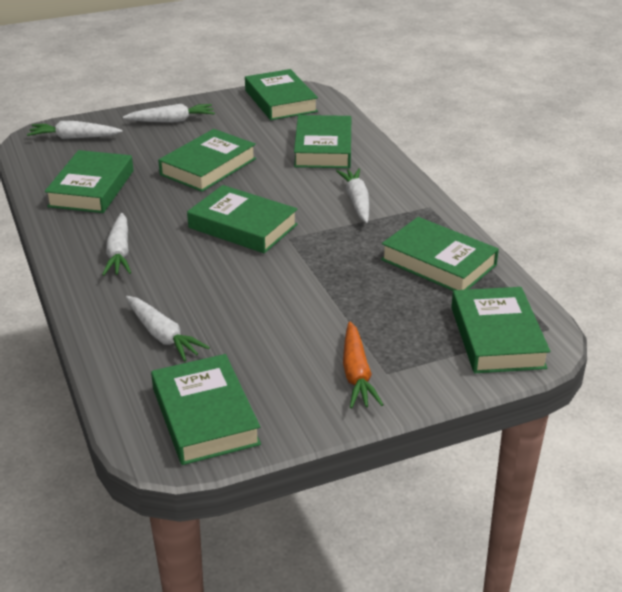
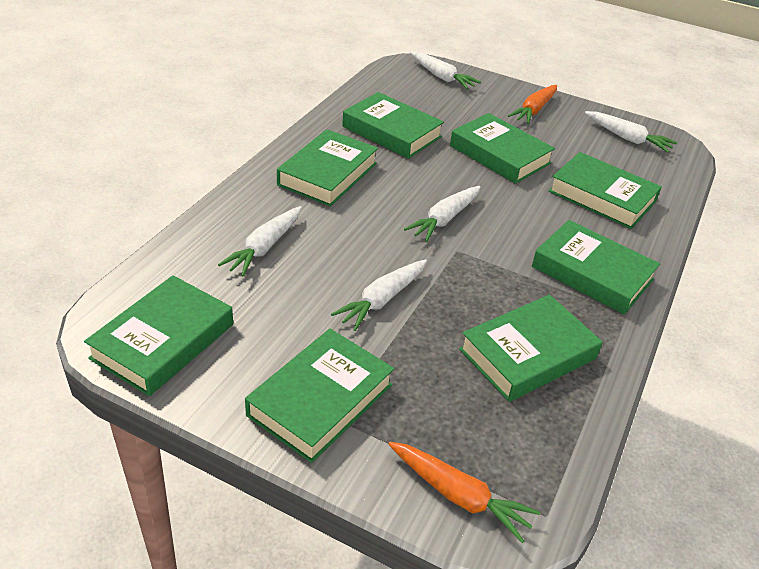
orange carrot: [343,322,383,408] = 1 -> [388,442,540,543] [508,85,557,124] = 2

